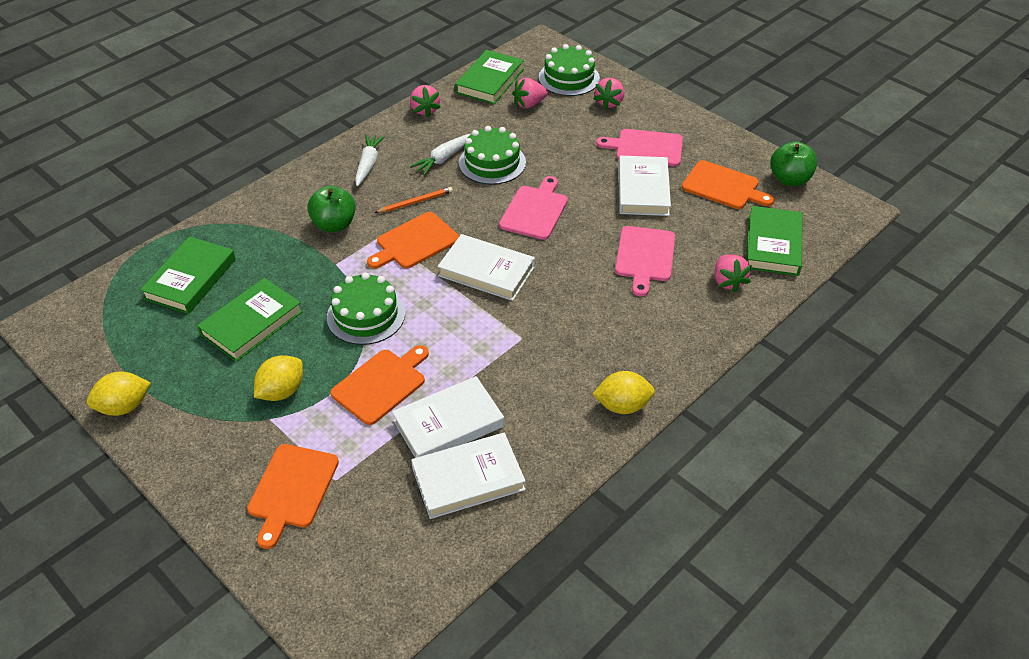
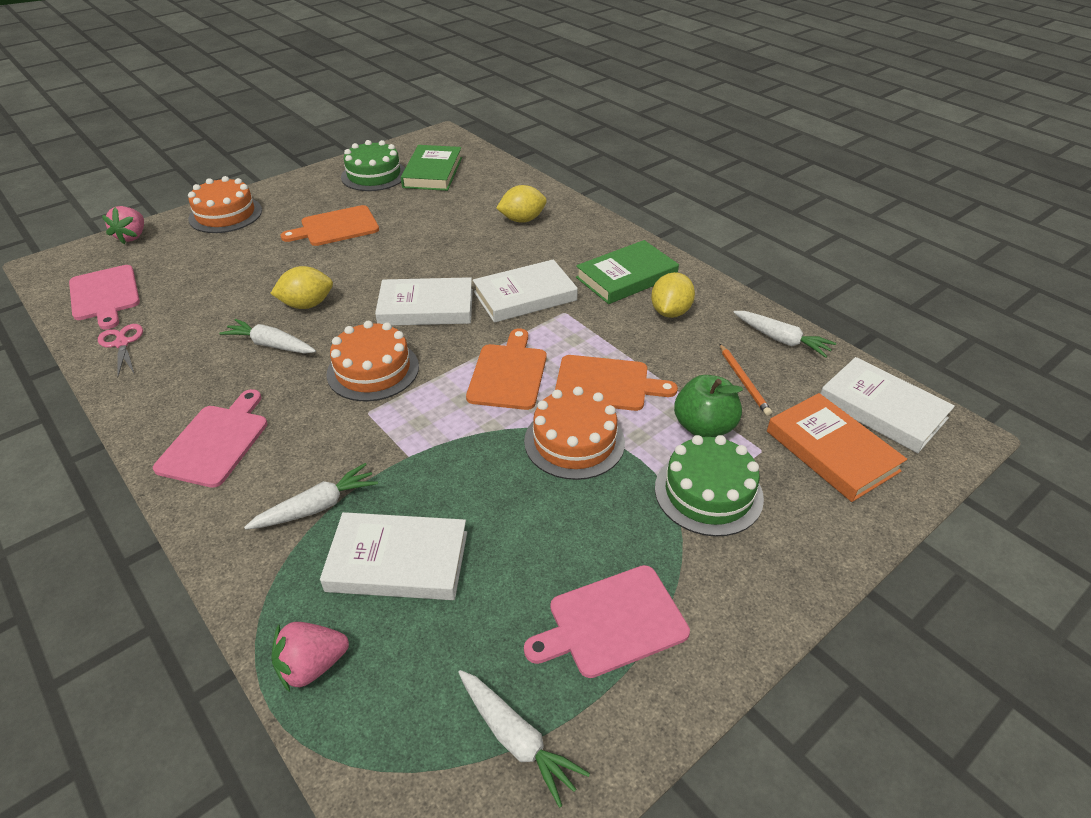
green apple: [307,186,356,232] [770,141,817,186] = 2 -> [674,375,743,437] = 1
green book: [140,236,236,314] [197,278,303,362] [455,50,524,104] [746,206,803,276] = 4 -> [401,145,462,191] [576,240,679,304] = 2
green cake: [327,272,405,345] [459,126,526,185] [539,44,600,96] = 3 -> [341,140,405,191] [655,435,764,537] = 2
orange book: none = 0 -> [767,393,907,502] = 1
orange cake: none = 0 -> [188,176,262,233] [326,321,419,401] [524,387,625,480] = 3
orange cutting board: [247,444,339,549] [330,345,429,425] [367,212,459,269] [682,160,774,209] = 4 -> [281,205,379,246] [466,329,547,410] [555,355,678,411] = 3
pink scissors: none = 0 -> [98,324,143,378] = 1
pink strawberry: [410,85,441,117] [513,78,548,108] [594,78,624,110] [714,254,752,292] = 4 -> [102,206,144,244] [271,622,349,692] = 2
white carrot: [355,134,385,186] [410,133,472,176] = 2 -> [219,319,316,353] [244,463,378,530] [458,670,590,808] [733,311,836,358] = 4

